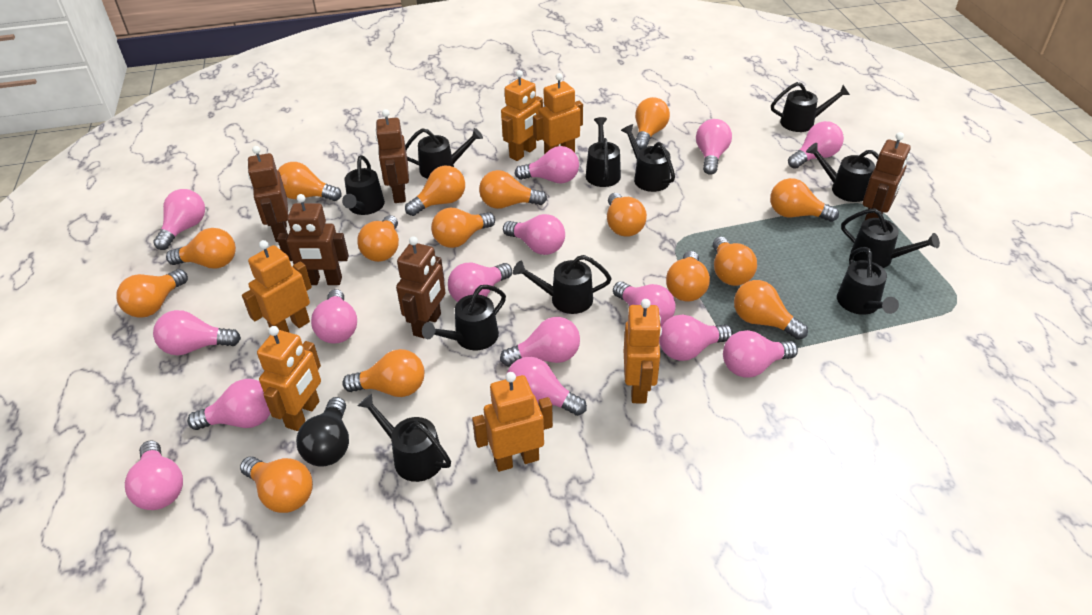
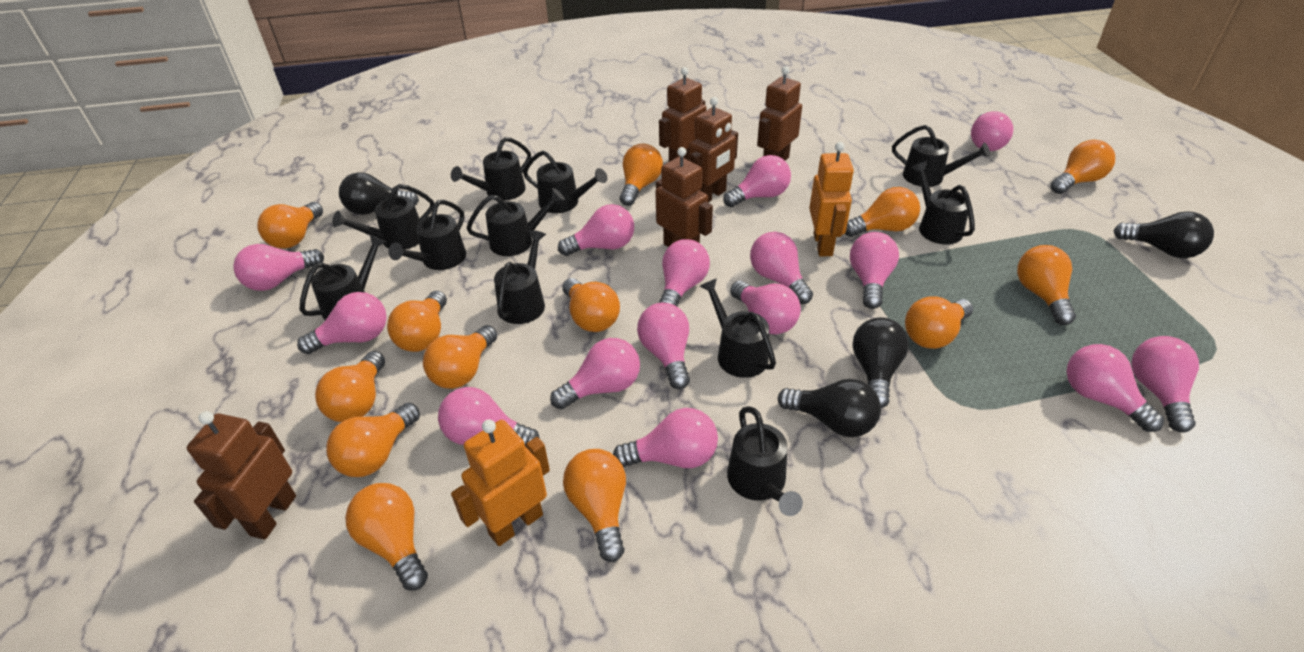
black light bulb: [296,397,349,467] = 1 -> [339,172,419,215] [778,379,881,437] [853,317,909,408] [1113,211,1214,258] = 4
orange light bulb: [116,269,188,318] [166,228,236,269] [240,456,313,513] [278,162,342,201] [342,349,424,397] [357,215,399,262] [405,166,465,216] [431,208,495,248] [479,170,547,209] [607,193,647,237] [635,97,670,150] [666,251,710,301] [713,237,757,286] [734,280,808,340] [770,178,839,222] = 15 -> [257,202,323,249] [315,351,385,422] [326,403,420,477] [345,483,428,591] [387,291,447,352] [423,325,497,389] [563,278,620,332] [563,449,626,562] [620,144,663,206] [845,187,920,237] [905,297,973,349] [1017,245,1076,325] [1051,140,1115,194] = 13
orange robot: [242,240,312,333] [257,326,321,431] [472,372,553,472] [501,70,543,161] [533,73,583,154] [624,299,662,403] = 6 -> [451,419,550,546] [809,142,854,256] = 2

